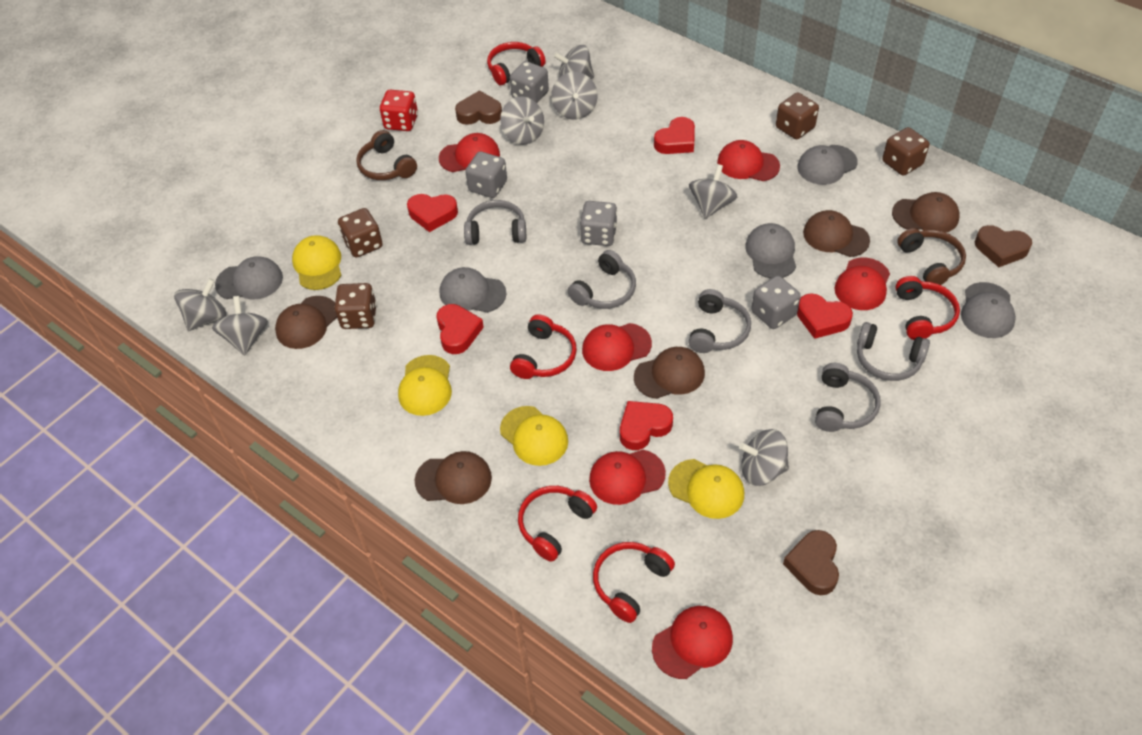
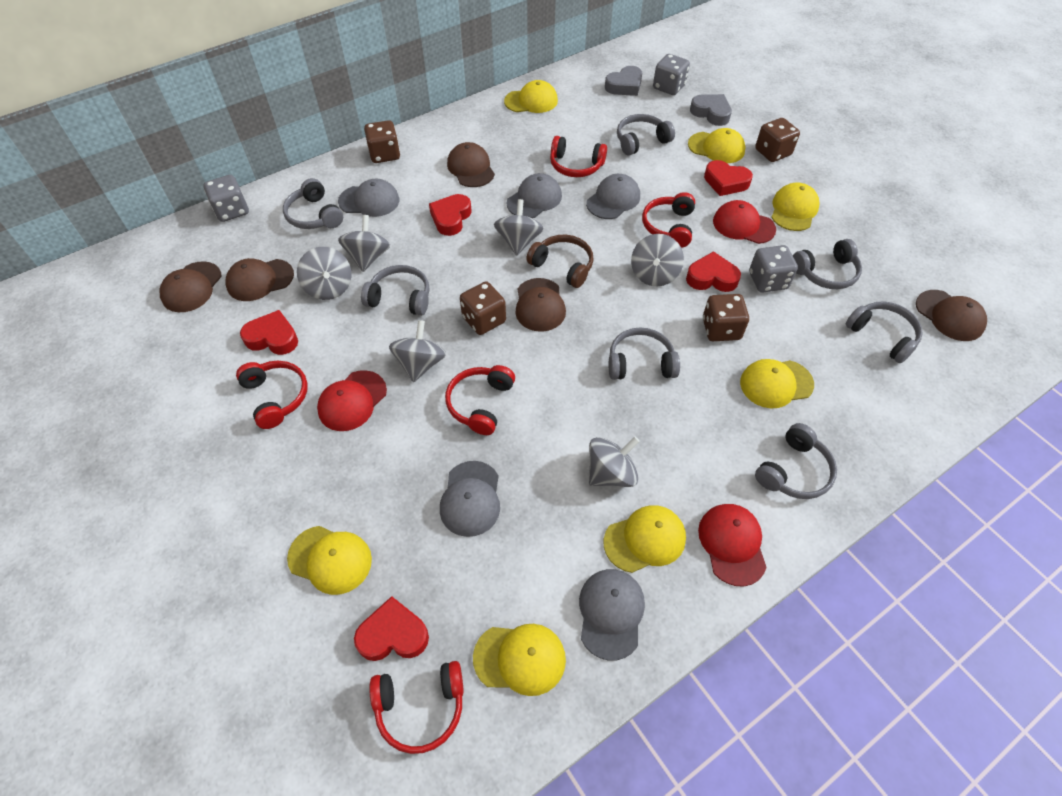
brown headphones: [356,130,417,180] [897,228,966,285] = 2 -> [526,235,594,288] = 1
brown heart: [455,90,502,125] [783,530,839,595] [975,225,1032,267] = 3 -> none = 0
grey dice: [465,152,507,198] [510,61,549,103] [580,201,617,246] [751,276,801,329] = 4 -> [203,175,249,222] [653,54,690,95] [749,245,798,293] = 3
grey headphones: [464,200,526,245] [568,250,636,309] [689,289,751,353] [815,363,881,432] [857,322,930,381] = 5 -> [283,178,343,229] [361,265,429,316] [609,327,680,380] [617,114,675,156] [755,423,837,499] [793,239,862,289] [846,301,923,363] = 7
grey heart: none = 0 -> [605,66,642,96] [690,94,732,126] = 2
grey spinning top: [174,278,226,331] [212,296,268,355] [500,96,544,145] [551,72,598,119] [553,45,594,79] [689,164,737,219] [739,429,789,486] = 7 -> [297,247,352,300] [338,215,390,272] [389,320,446,382] [494,199,544,256] [589,437,640,487] [631,234,684,286] = 6
red cap: [439,133,500,172] [582,323,652,371] [589,450,666,505] [652,606,733,679] [717,140,780,181] [835,258,890,310] = 6 -> [317,370,387,431] [698,504,767,586] [713,200,776,244] = 3
red dice: [380,90,418,131] = 1 -> none = 0
yellow cap: [292,235,341,290] [398,355,452,416] [500,406,568,466] [668,459,744,519] = 4 -> [287,526,372,595] [473,624,566,696] [504,80,558,113] [603,505,686,573] [688,128,746,163] [740,359,814,409] [771,183,819,231] = 7

